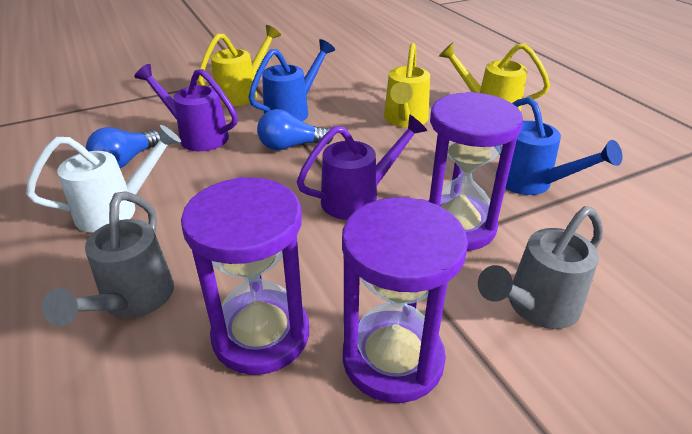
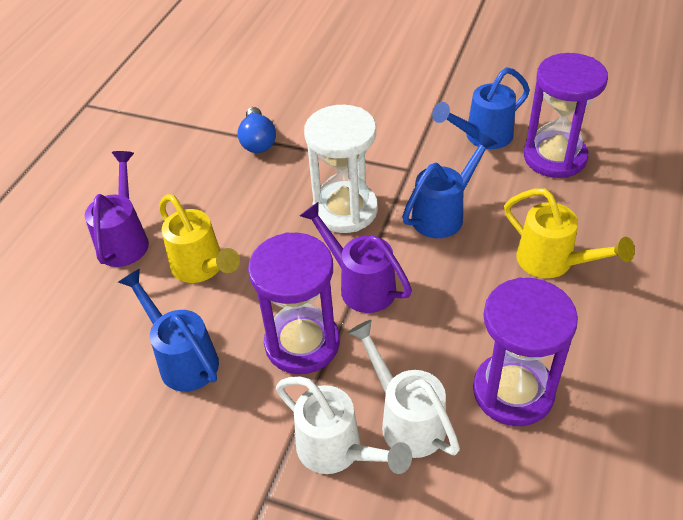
blue light bulb: [86,127,160,168] [257,109,333,150] = 2 -> [238,107,276,153] = 1
blue watering can: [248,39,335,121] [496,97,622,195] = 2 -> [118,268,219,392] [402,132,498,238] [432,67,530,149] = 3
grey watering can: [42,192,174,326] [478,206,603,329] = 2 -> none = 0
white hourglass: none = 0 -> [304,105,378,233] = 1
white watering can: [26,125,181,232] = 1 -> [276,376,412,474] [348,320,460,458] = 2
yellow watering can: [198,25,281,106] [384,43,430,127] [439,43,550,111] = 3 -> [159,194,240,283] [504,189,635,278] = 2

